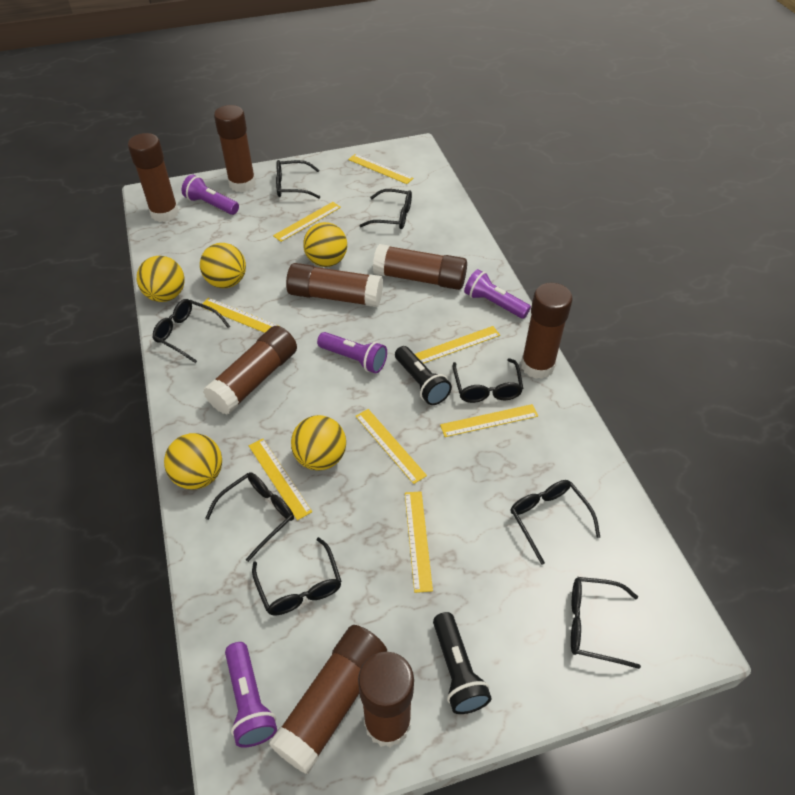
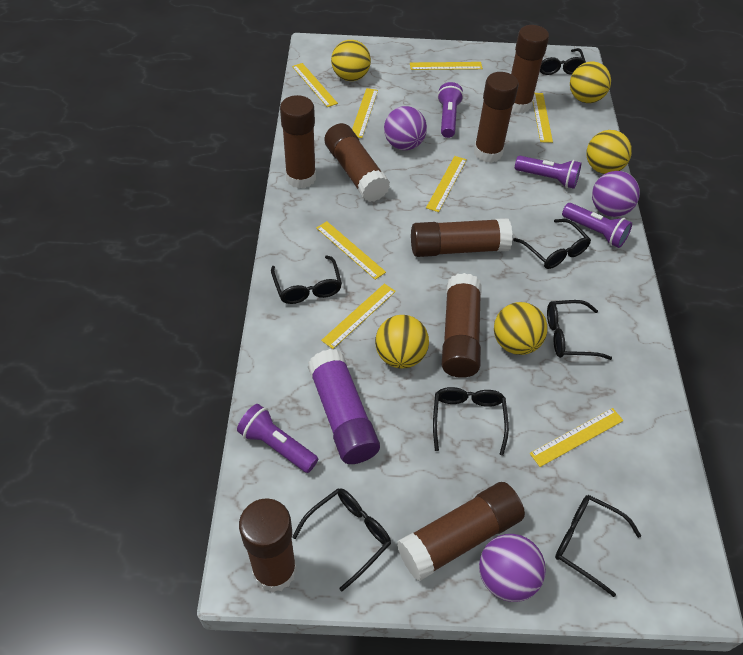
black flashlight: [395,346,452,405] [433,612,492,714] = 2 -> none = 0
black glasses: [153,299,230,363] [205,472,294,562] [252,537,341,615] [276,160,320,199] [359,189,412,229] [453,358,523,403] [510,480,600,565] [571,577,641,669] = 8 -> [271,256,342,304] [292,489,391,591] [433,387,509,456] [513,219,591,269] [540,48,586,75] [547,300,612,360] [555,495,641,597] = 7
purple ball: none = 0 -> [384,106,427,150] [479,534,546,602] [592,171,640,217] = 3
purple glue stick: none = 0 -> [308,349,380,464] = 1

